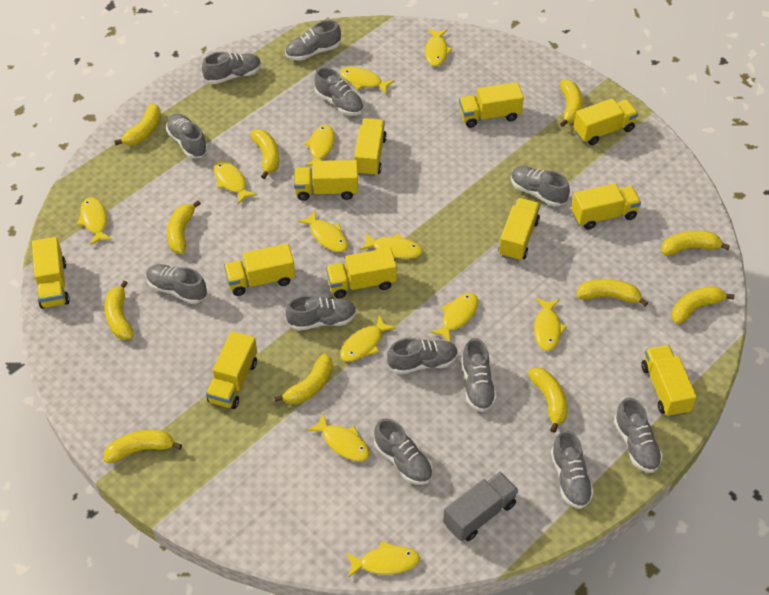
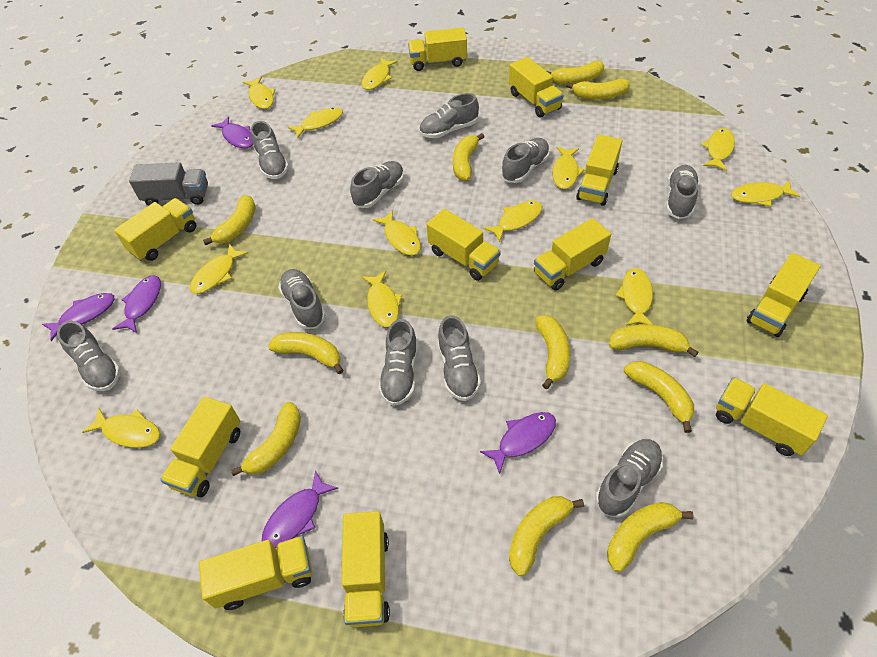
grey shoe: [146,264,207,304] [166,114,208,158] [202,52,261,84] [285,20,341,61] [286,295,357,331] [314,67,364,116] [374,419,433,485] [387,338,458,374] [461,338,497,412] [511,166,570,206] [551,430,594,509] [614,398,663,473] = 12 -> [57,321,121,391] [251,121,289,179] [278,269,326,329] [350,161,404,208] [378,319,418,406] [419,93,479,138] [437,315,481,401] [501,138,550,183] [595,439,663,518] [666,165,699,219] = 10
purple fish: none = 0 -> [42,293,115,341] [112,275,161,333] [211,116,253,148] [262,470,338,548] [480,412,556,474] = 5

